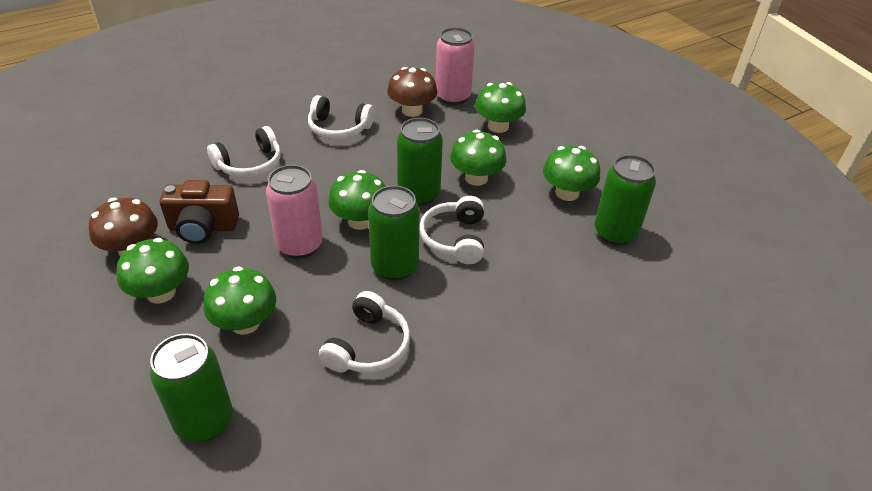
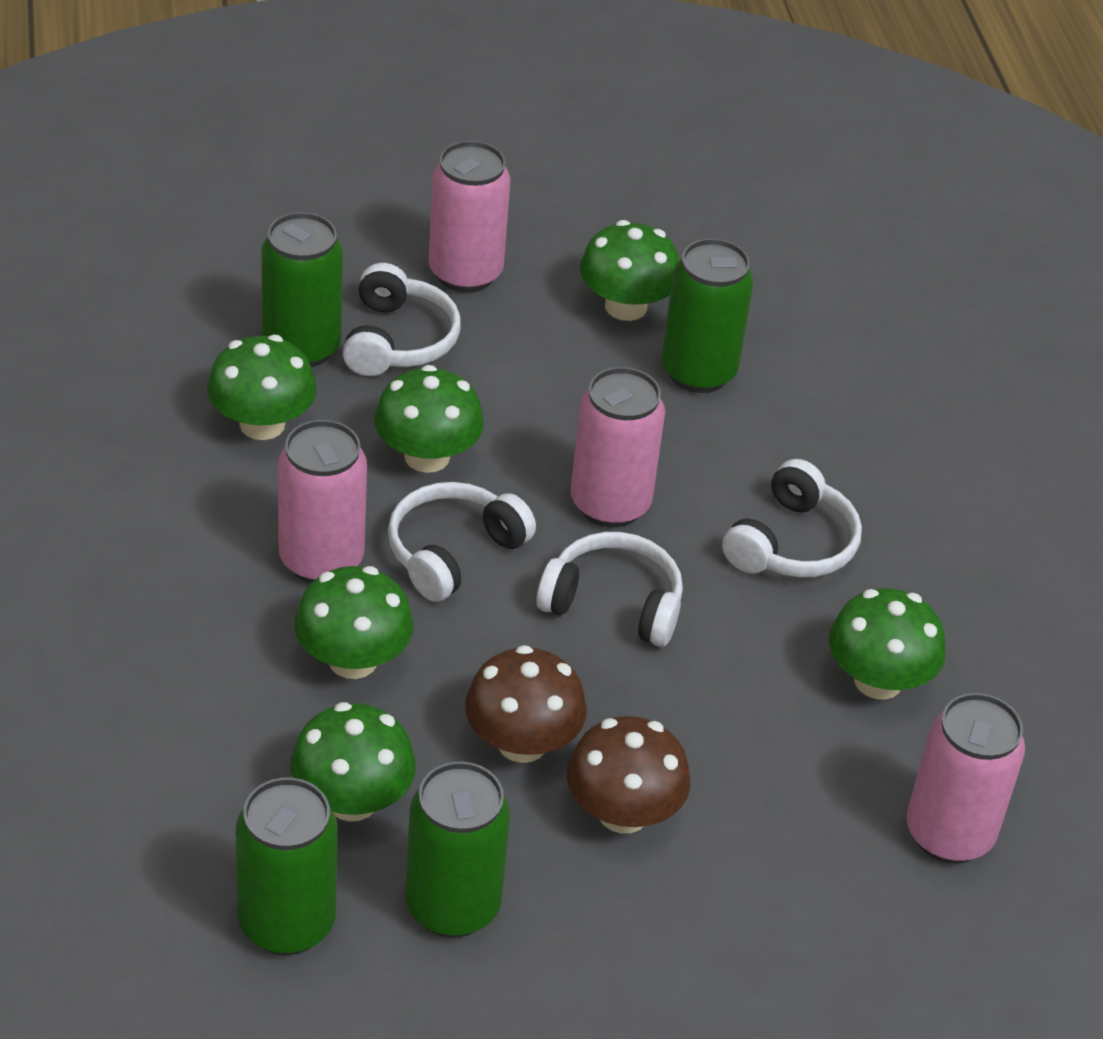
brown camera: [160,180,239,244] = 1 -> none = 0
pink can: [266,165,323,259] [435,27,475,105] = 2 -> [278,420,367,583] [428,141,510,293] [571,367,665,528] [906,693,1025,864] = 4

